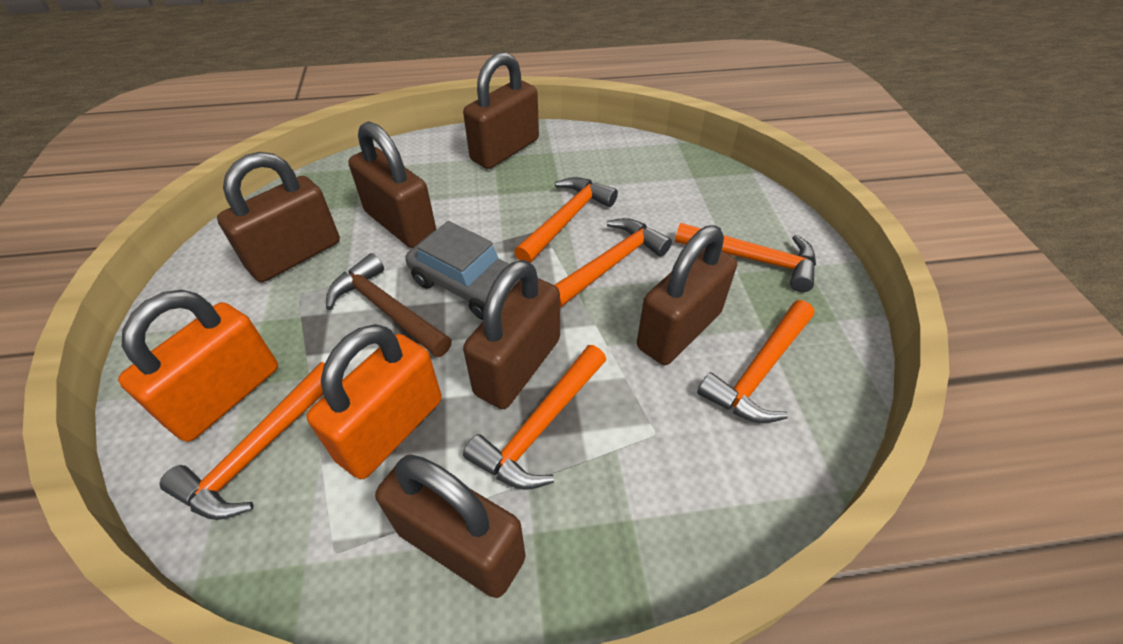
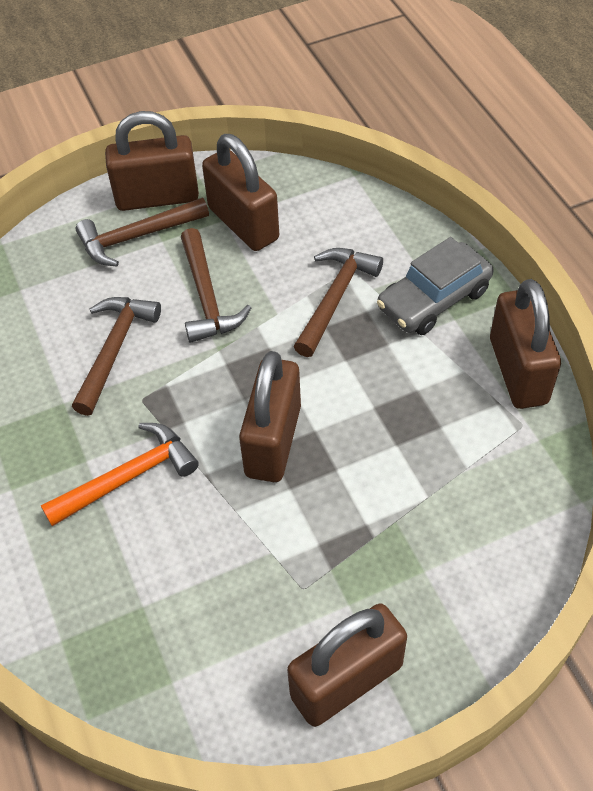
brown hammer: [326,253,452,358] = 1 -> [72,297,161,416] [75,198,209,266] [181,228,251,343] [294,248,383,357] = 4
brown padlock: [217,152,340,282] [348,121,437,248] [375,454,526,598] [463,52,539,169] [463,260,560,409] [637,225,737,365] = 6 -> [105,111,199,211] [202,134,279,251] [239,351,301,482] [287,603,407,727] [490,279,561,409] = 5
orange hammer: [159,362,325,520] [463,345,606,490] [514,177,618,263] [555,218,672,308] [675,223,816,292] [697,300,814,423] = 6 -> [41,423,199,526] = 1
orange padlock: [118,290,278,442] [306,324,442,479] = 2 -> none = 0

